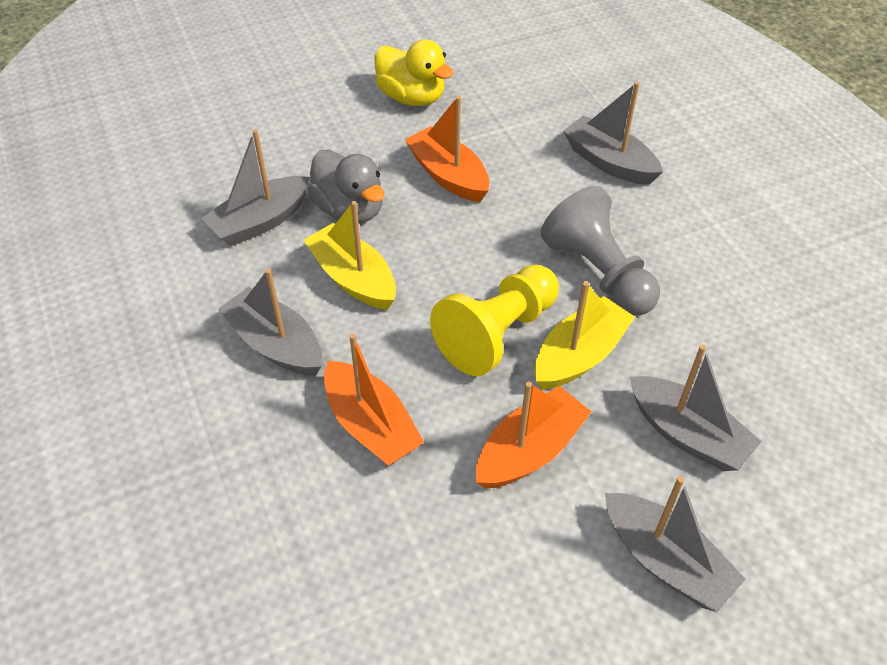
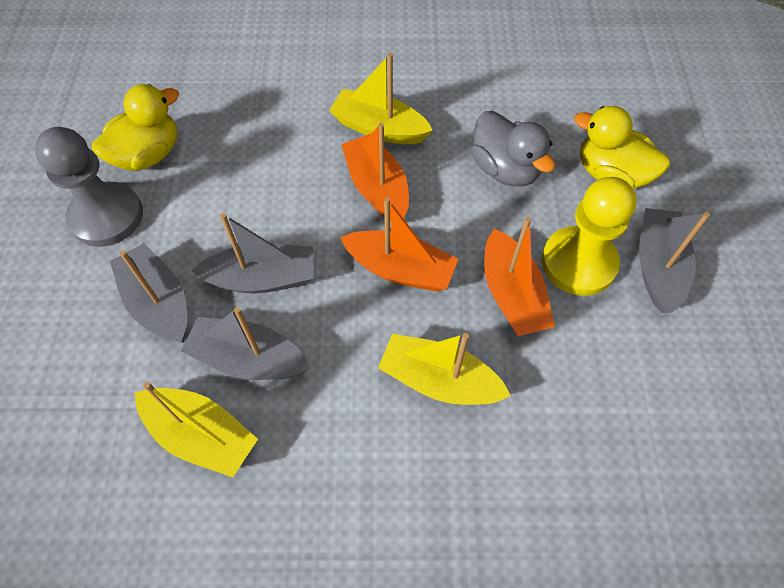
grey boat: [201,129,310,246] [219,269,322,376] [563,82,663,185] [605,476,745,613] [630,345,762,471] = 5 -> [110,243,187,343] [181,307,311,380] [191,213,314,293] [639,208,710,313] = 4
yellow boat: [303,201,396,310] [535,281,635,390] = 2 -> [135,382,258,477] [329,53,433,144] [378,333,511,405] = 3
yellow duck: [375,39,453,106] = 1 -> [92,84,179,171] [574,106,670,189] = 2

